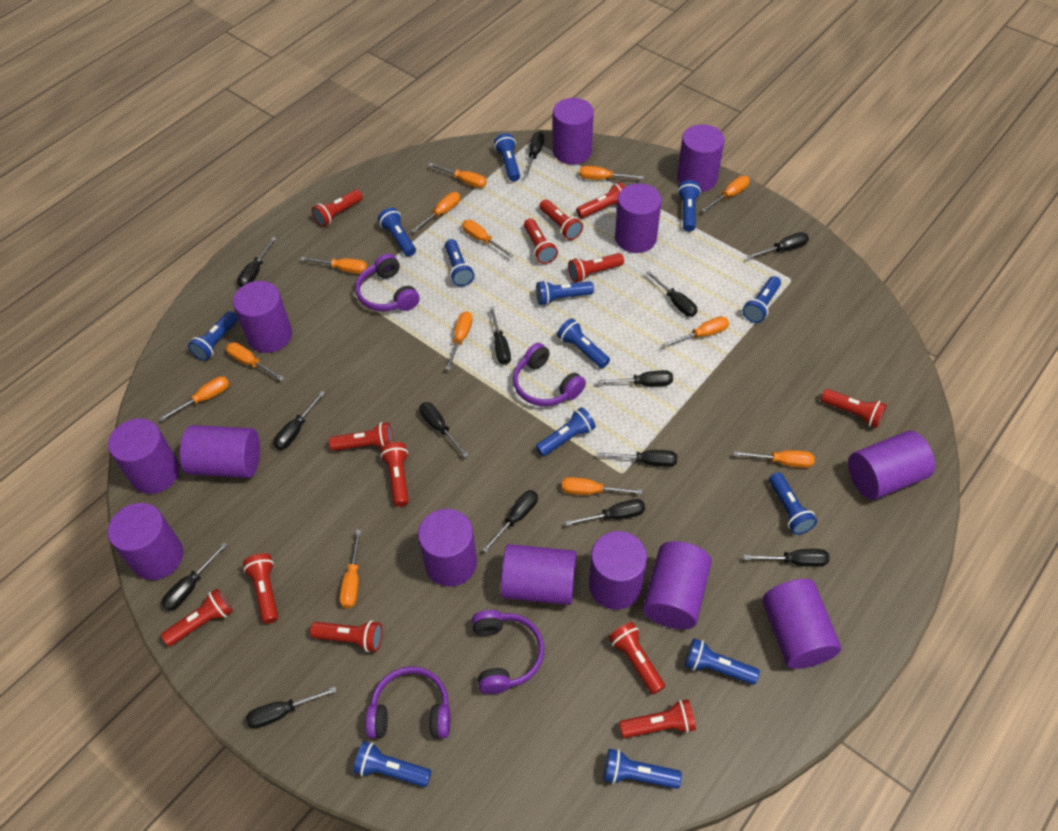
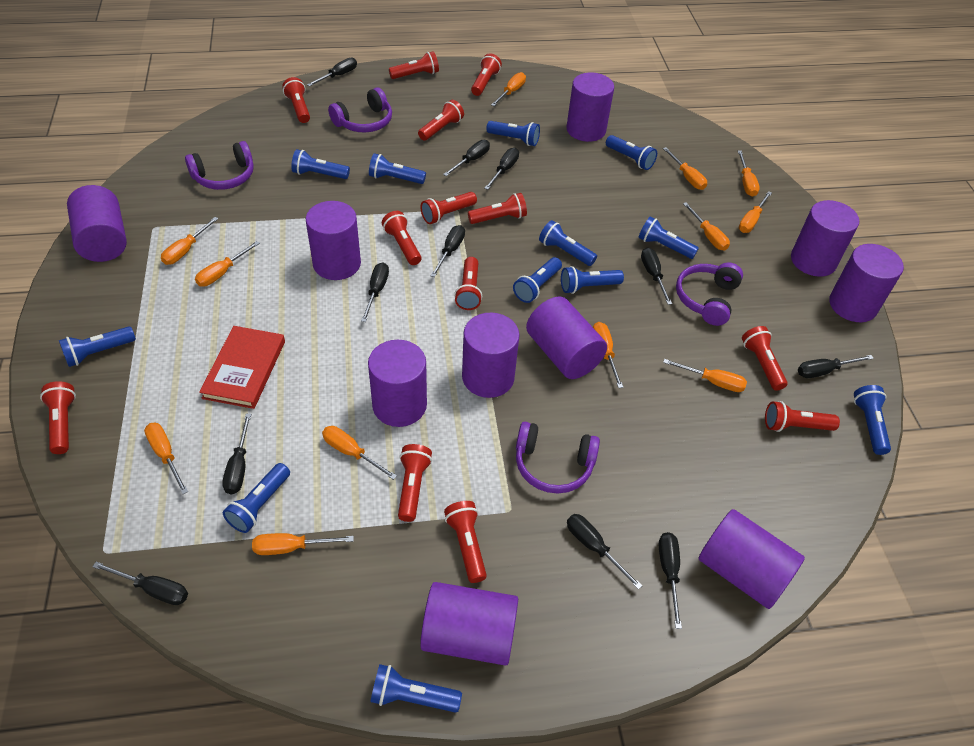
black screwdriver: [161,543,227,611] [237,237,277,287] [246,687,337,728] [273,391,325,450] [420,402,468,458] [482,490,538,553] [489,306,511,365] [524,132,544,177] [565,499,645,526] [598,370,673,386] [598,450,677,467] [646,271,697,317] [744,549,829,567] [746,232,809,259] = 14 -> [92,561,188,605] [222,414,251,494] [307,58,357,87] [361,263,389,322] [430,225,465,277] [443,140,490,176] [484,148,519,190] [567,514,642,590] [641,248,672,305] [659,532,682,629] [798,355,874,378] = 11
blue flashlight: [188,311,238,361] [353,741,431,787] [378,208,416,256] [445,239,475,286] [494,133,520,182] [535,407,596,457] [536,280,594,305] [557,318,610,368] [604,749,682,789] [677,180,701,232] [685,638,760,685] [742,276,781,323] [769,472,817,535] = 13 -> [59,326,136,367] [223,463,290,533] [291,149,350,179] [369,153,426,184] [370,664,462,713] [486,121,540,146] [513,257,562,303] [539,220,597,266] [561,266,624,294] [606,135,657,170] [639,217,699,259] [854,385,891,455] = 12
orange screwdriver: [159,376,229,421] [226,342,284,381] [301,257,368,274] [340,530,361,609] [412,192,460,233] [429,163,487,188] [446,311,473,370] [462,220,514,257] [562,477,642,495] [579,166,644,180] [663,316,729,347] [702,176,750,212] [734,450,815,468] = 13 -> [144,423,188,494] [161,217,219,265] [195,241,260,286] [252,533,354,555] [322,426,397,480] [491,72,526,106] [593,322,623,388] [663,147,707,190] [663,359,747,392] [683,202,730,251] [738,151,760,197] [739,191,772,233] = 12
purple cylinder: [108,418,180,494] [108,503,183,580] [180,425,260,478] [233,281,292,353] [418,509,477,587] [501,544,576,605] [553,98,594,165] [589,531,647,610] [615,183,662,253] [643,541,712,629] [677,124,724,192] [762,579,841,669] [848,431,935,500] = 13 -> [67,185,127,262] [306,201,361,280] [368,340,427,427] [420,582,518,666] [462,313,520,398] [526,297,607,379] [566,73,614,142] [698,509,805,609] [791,200,859,277] [829,244,904,322] = 10
red book: none = 0 -> [199,326,285,409] = 1

